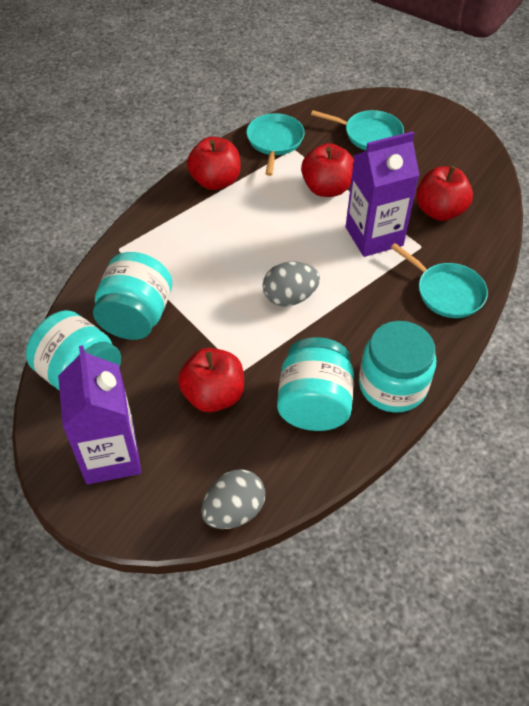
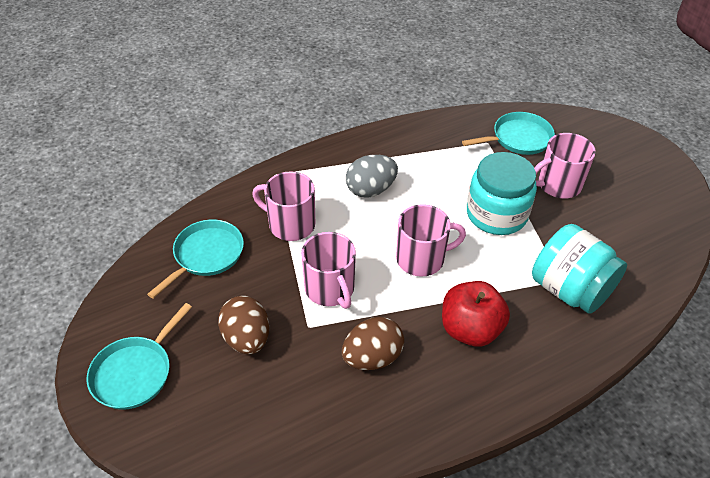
brown egg: none = 0 -> [218,296,269,354] [342,317,404,370] = 2
grey egg: [201,469,265,529] [263,261,320,307] = 2 -> [346,155,398,198] = 1
pink mug: none = 0 -> [252,171,315,241] [301,232,356,309] [396,204,466,277] [534,133,596,198] = 4
purple carton: [58,345,141,484] [346,131,419,257] = 2 -> none = 0
red apple: [178,348,244,412] [187,137,241,190] [301,143,354,197] [416,166,473,221] = 4 -> [442,281,510,347] = 1
turquoise jar: [26,310,121,391] [93,252,172,340] [277,337,354,431] [359,321,436,413] = 4 -> [467,152,537,235] [532,224,627,314] = 2

